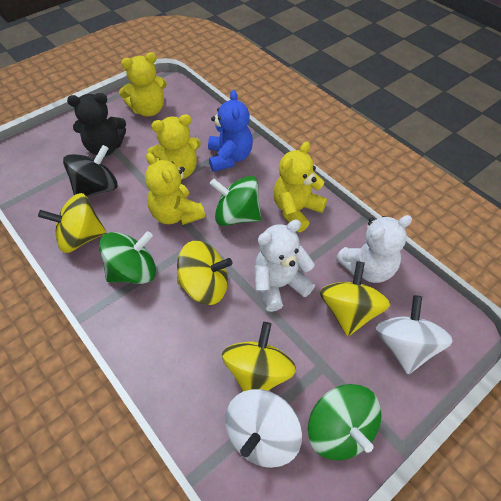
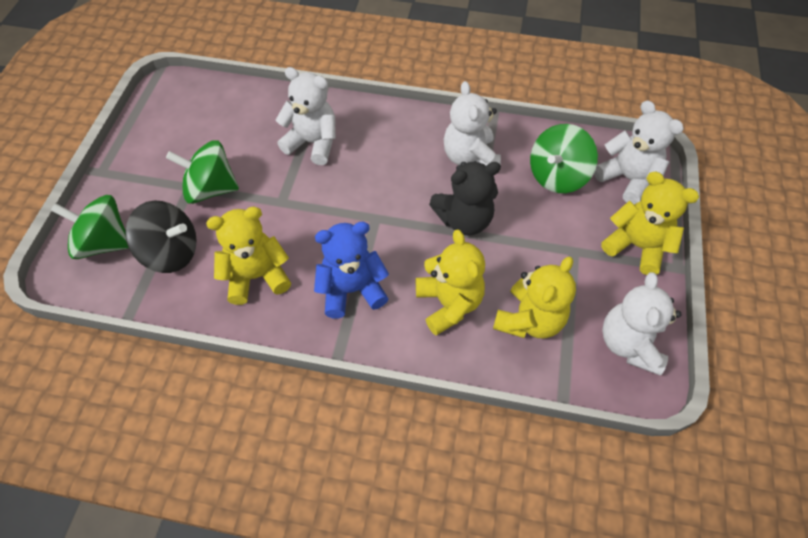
white spinning top: [225,389,302,468] [376,295,453,374] = 2 -> none = 0
white teddy bear: [254,220,315,312] [336,215,412,283] = 2 -> [276,67,336,165] [444,81,501,166] [594,101,684,204] [602,272,682,375] = 4
yellow spinning top: [38,193,106,253] [177,241,232,305] [222,322,296,391] [320,261,390,336] = 4 -> none = 0

